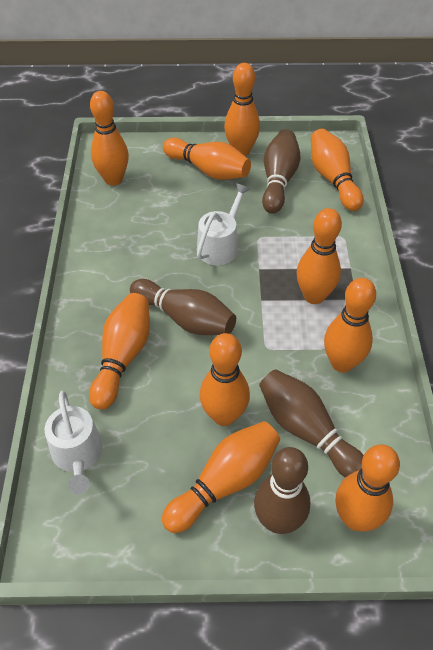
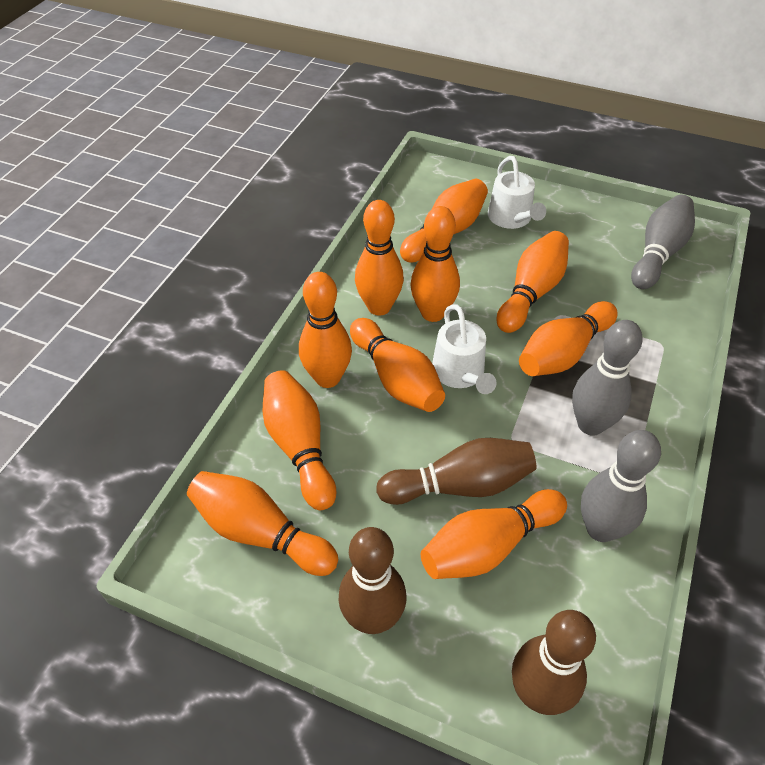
brown bowling pin: [130,279,236,335] [254,447,310,534] [259,369,364,478] [262,129,300,213] = 4 -> [338,527,406,634] [376,438,536,505] [512,610,596,715] = 3
grey bowling pin: none = 0 -> [572,320,643,436] [581,430,661,542] [631,195,695,289] = 3

